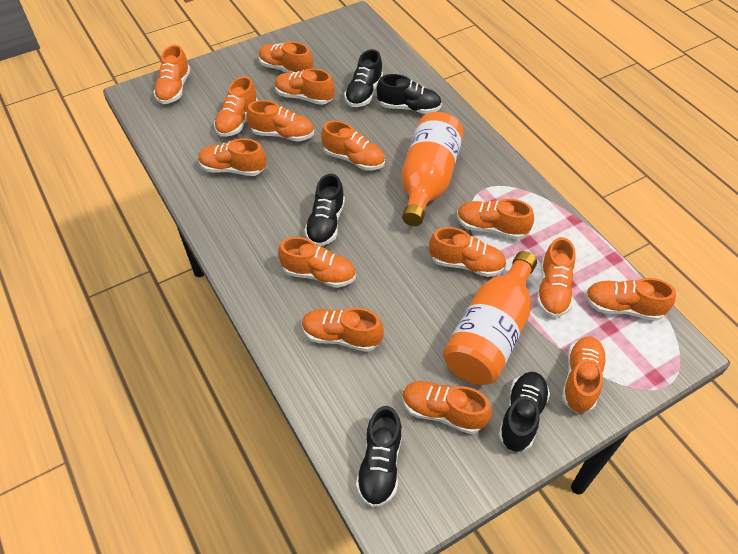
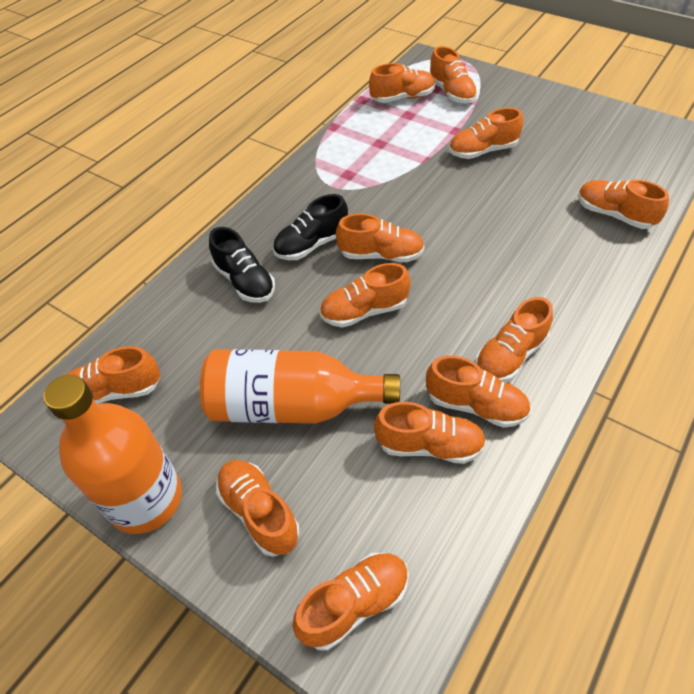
black shoe: [304,174,345,246] [344,49,383,107] [356,406,402,507] [377,74,442,114] [498,372,550,452] = 5 -> [209,227,275,303] [273,194,348,260] = 2
orange shoe: [153,45,190,104] [198,138,266,176] [214,76,258,137] [247,100,314,142] [259,42,313,73] [274,69,335,105] [278,237,356,288] [302,308,384,352] [321,121,385,170] [402,381,492,434] [429,227,506,277] [457,199,534,240] [537,237,575,317] [562,336,607,413] [585,278,676,321] = 15 -> [65,346,161,404] [216,460,299,557] [292,553,409,651] [320,263,411,328] [336,213,425,262] [369,63,435,103] [374,402,486,464] [426,356,531,428] [430,46,477,103] [449,108,523,159] [475,297,553,382] [578,180,669,229] = 12

